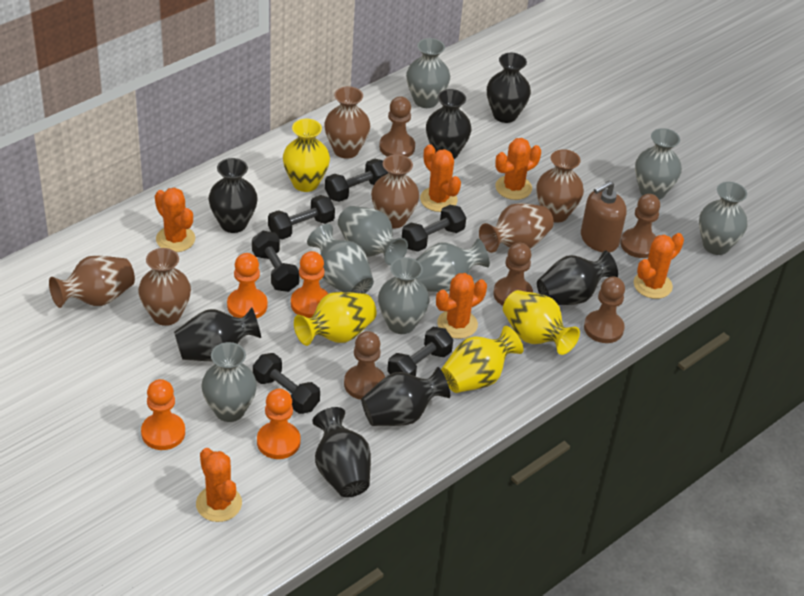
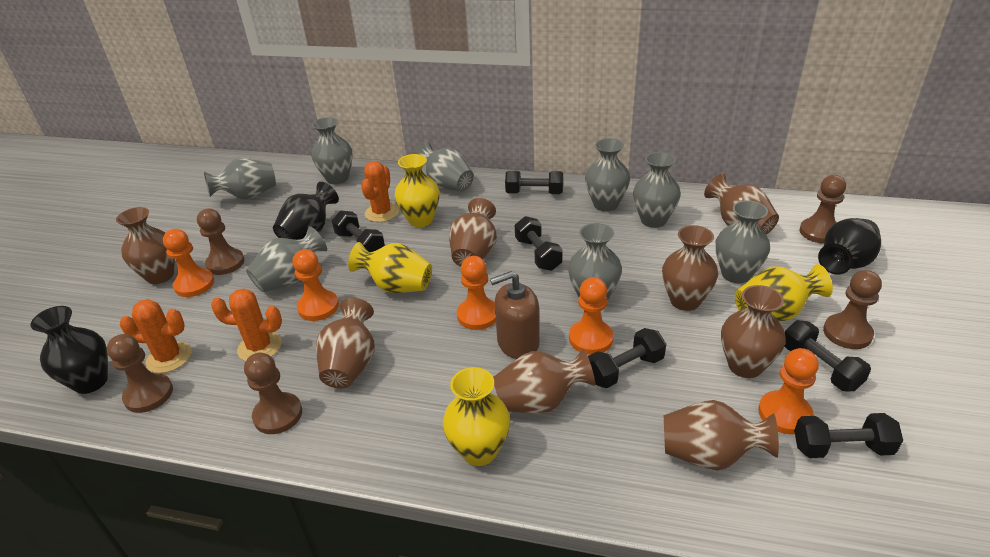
black vase: [174,307,261,361] [209,158,258,233] [312,407,371,497] [361,367,450,426] [426,89,471,159] [487,53,531,123] [537,250,618,305] = 7 -> [30,306,108,394] [273,182,339,240] [818,218,881,274] = 3
brown vase: [49,255,135,308] [138,248,191,326] [324,86,370,159] [371,154,419,229] [479,203,554,253] [536,149,584,223] = 6 -> [116,207,175,284] [316,298,375,389] [449,198,497,267] [493,349,595,414] [662,225,718,311] [664,400,779,470] [704,174,779,235] [721,285,786,378] = 8
orange cactus: [155,187,195,252] [196,448,242,522] [420,144,461,212] [436,273,487,339] [495,138,541,200] [634,233,684,299] = 6 -> [120,299,192,373] [211,288,282,361] [361,161,399,222] = 3
orange pawn: [141,379,185,450] [227,253,268,319] [257,389,301,459] [291,251,329,318] = 4 -> [163,229,214,297] [293,249,339,321] [457,256,496,330] [569,277,614,355] [758,348,819,435] = 5

